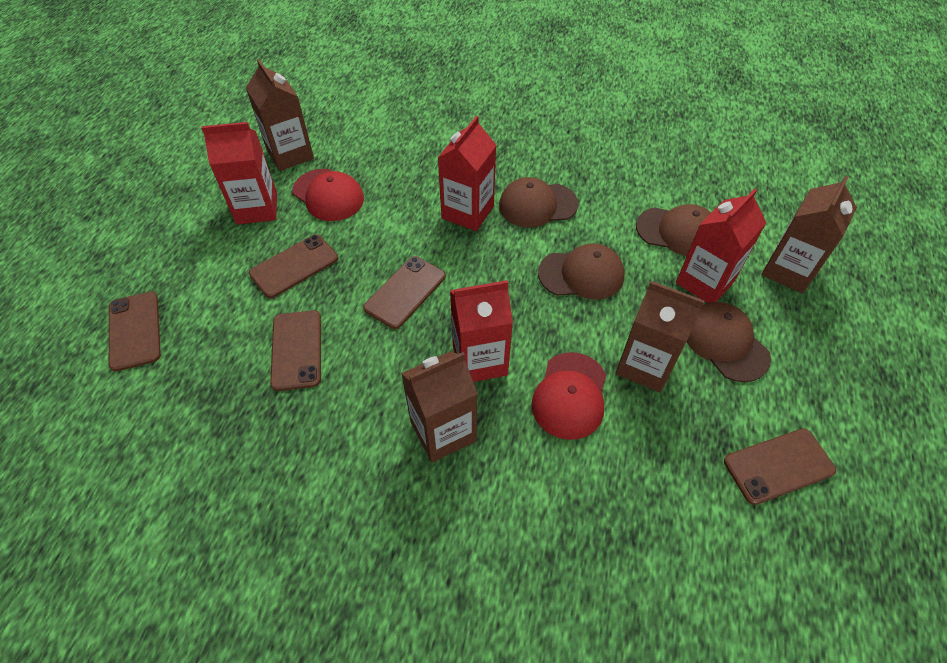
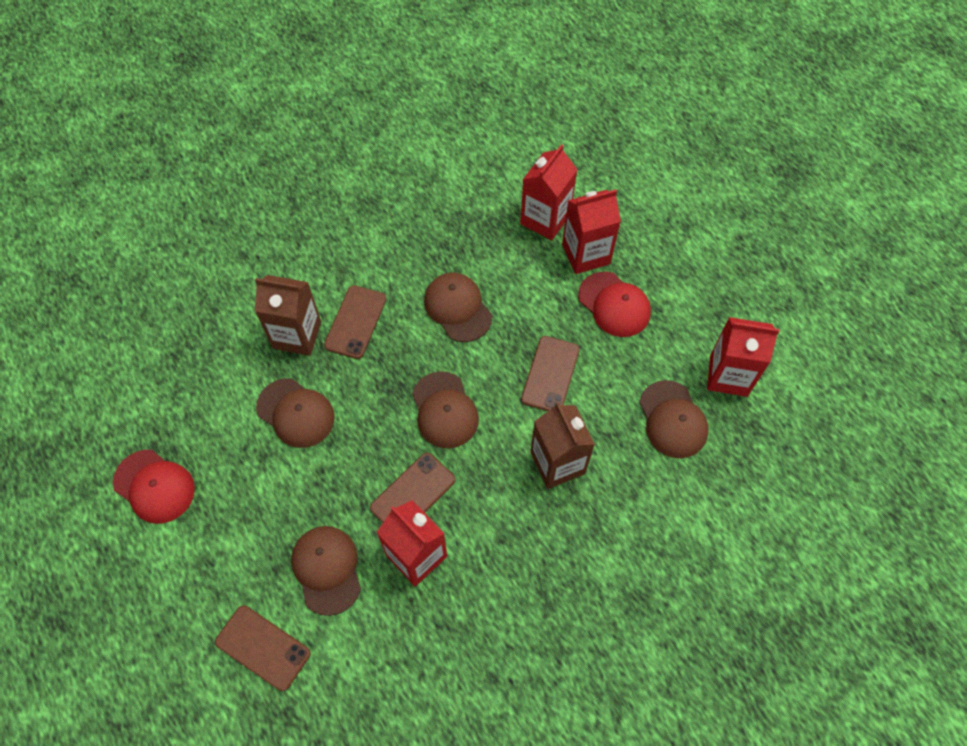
brown cap: [499,177,578,227] [538,243,625,300] [636,204,711,256] [687,302,771,382] = 4 -> [256,378,335,448] [291,526,361,616] [412,371,479,449] [424,272,492,342] [639,380,708,458] = 5
brown carton: [246,59,314,171] [401,351,478,463] [616,281,704,392] [762,176,857,294] = 4 -> [255,275,321,356] [530,402,595,489] = 2
brown phone: [109,291,161,372] [249,234,338,298] [270,310,321,391] [363,256,446,329] [724,428,836,505] = 5 -> [215,605,311,691] [324,285,386,359] [370,453,455,523] [521,336,580,411] = 4

